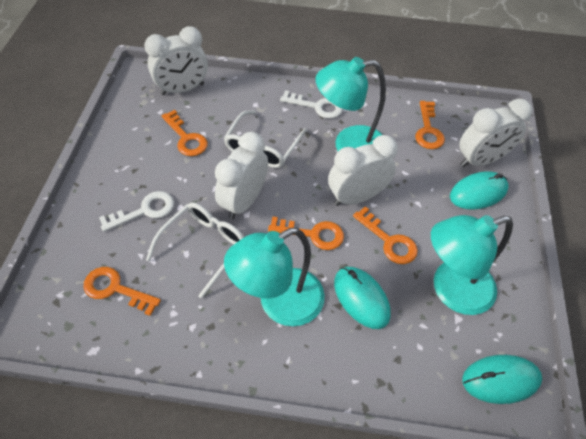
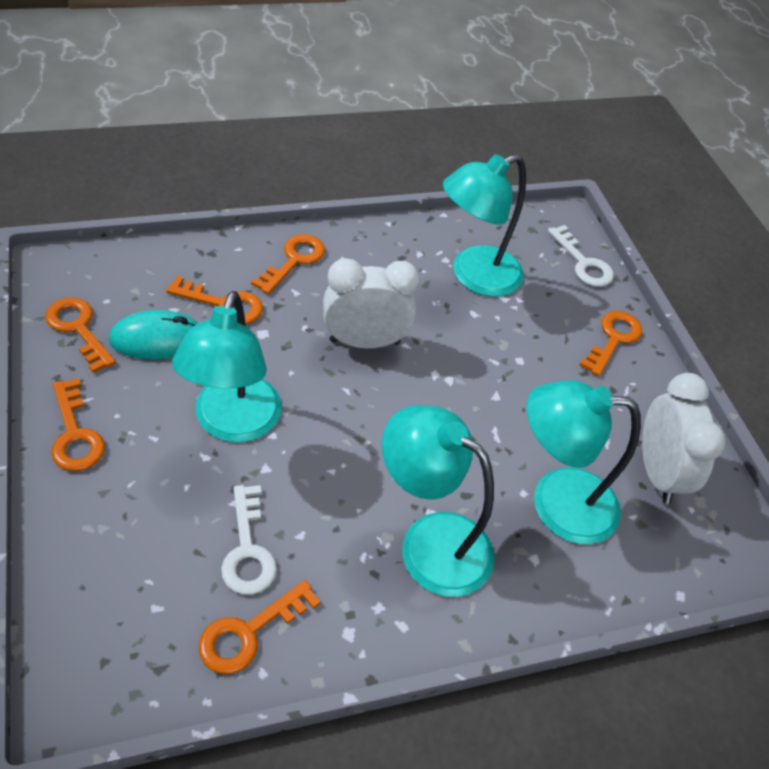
orange key: [84,267,161,316] [161,110,208,156] [268,216,344,250] [353,206,418,264] [415,101,445,149] = 5 -> [45,297,116,373] [51,378,105,471] [166,276,263,324] [198,580,321,674] [251,234,325,294] [580,311,642,376] = 6
turquoise lamp: [224,228,325,326] [315,57,386,151] [431,215,513,315] = 3 -> [172,291,282,443] [382,405,495,597] [443,154,526,297] [526,380,641,544] = 4
turquoise mouse: [334,267,391,329] [450,171,508,210] [462,355,542,404] = 3 -> [109,310,198,360] = 1
white clock: [144,26,208,95] [215,132,268,219] [328,135,398,206] [459,99,533,167] = 4 -> [323,258,420,348] [642,373,726,504] = 2
white glasses: [146,202,244,298] [224,110,307,168] = 2 -> none = 0

